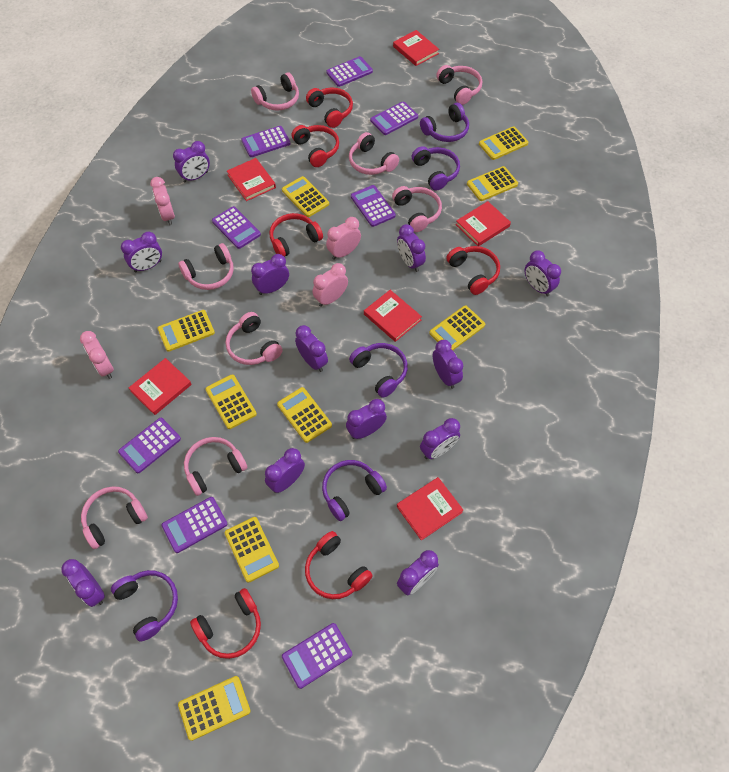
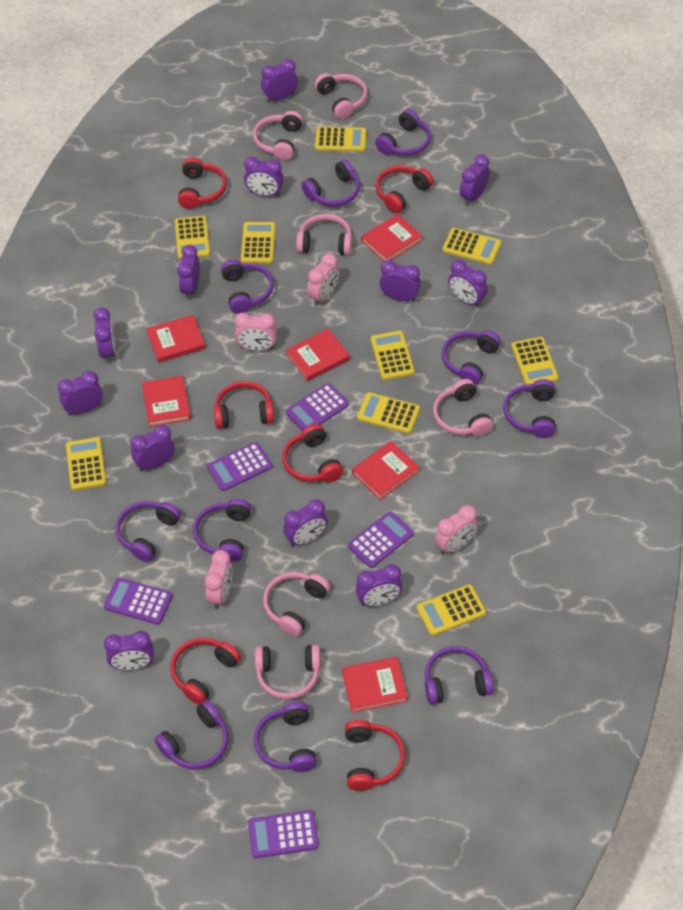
pink headphones: [81,486,148,549] [178,243,234,290] [184,437,247,496] [226,312,283,365] [251,72,299,111] [349,132,399,175] [392,186,442,232] [436,65,482,105] = 8 -> [253,111,303,160] [255,645,320,700] [263,572,330,636] [296,214,352,255] [315,73,368,119] [433,379,493,436] = 6
purple calculator: [118,418,181,473] [161,497,227,553] [212,206,261,249] [241,126,291,157] [282,623,352,689] [326,56,373,87] [351,185,396,227] [370,101,418,135] = 8 -> [104,577,173,625] [207,442,273,491] [248,810,319,858] [286,383,349,431] [348,511,414,568] = 5
purple headphones: [111,570,178,642] [322,460,387,521] [349,343,408,398] [412,146,460,191] [420,103,469,142] = 5 -> [116,501,181,562] [155,700,228,770] [193,499,251,561] [221,260,274,314] [254,702,317,772] [301,160,360,207] [375,109,431,156] [425,646,494,705] [442,330,501,385] [503,379,556,438] = 10

